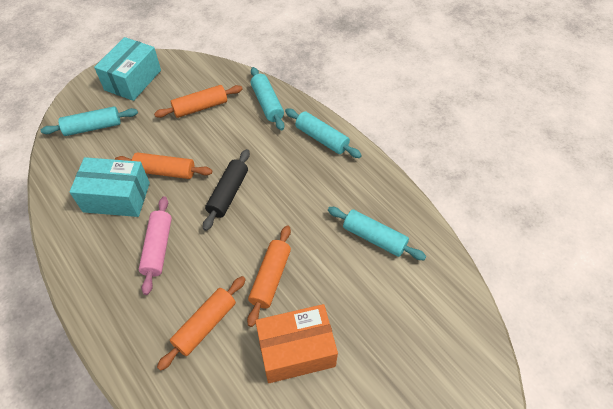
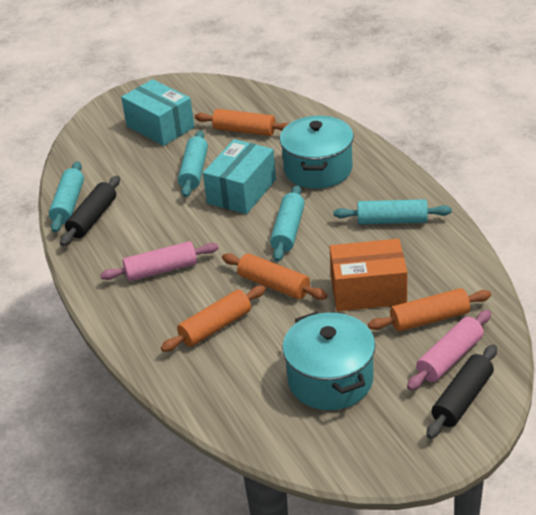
black rolling pin: [203,149,250,231] = 1 -> [60,176,120,246] [426,345,497,439] = 2
pink rolling pin: [139,196,172,295] = 1 -> [100,241,218,281] [407,310,491,390] = 2
turquoise pot: none = 0 -> [280,116,354,189] [282,312,375,410] = 2

